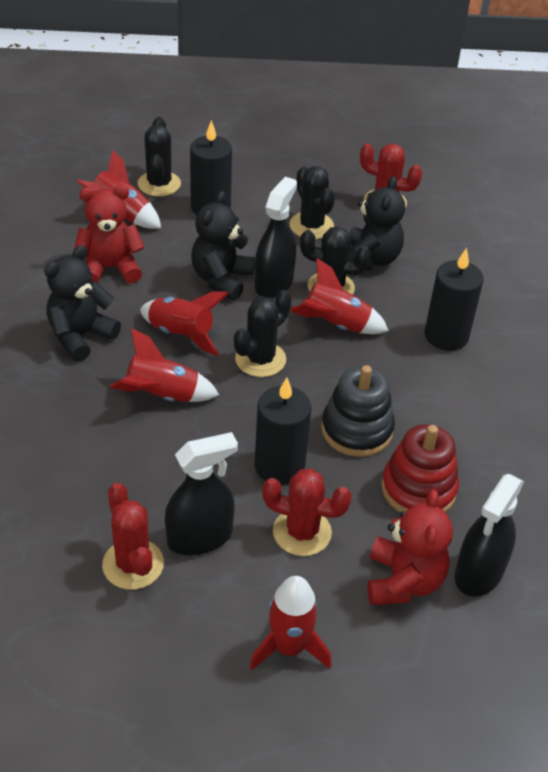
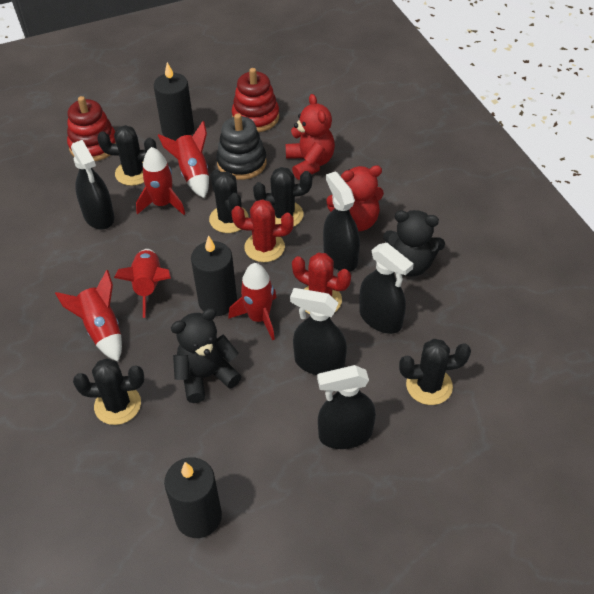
black cactus: [138,117,181,197] [234,290,292,377] [290,166,335,239] [300,226,371,294] = 4 -> [73,358,144,425] [97,125,157,186] [209,169,249,233] [253,167,312,227] [399,339,471,405] = 5
black spray bottle: [165,432,238,555] [255,177,297,298] [455,474,524,597] = 3 -> [71,140,114,230] [290,288,347,375] [317,365,376,449] [323,171,360,272] [359,243,414,334] = 5
black teddy bear: [45,245,121,362] [191,191,255,300] [349,176,405,270] = 3 -> [171,308,241,403] [383,210,445,277] = 2
red cactus: [102,483,164,590] [262,469,352,556] [360,143,422,208] = 3 -> [231,199,294,262] [292,253,351,314] = 2
red stacking toy: [382,424,459,513] = 1 -> [67,96,116,161] [232,68,279,132] = 2

